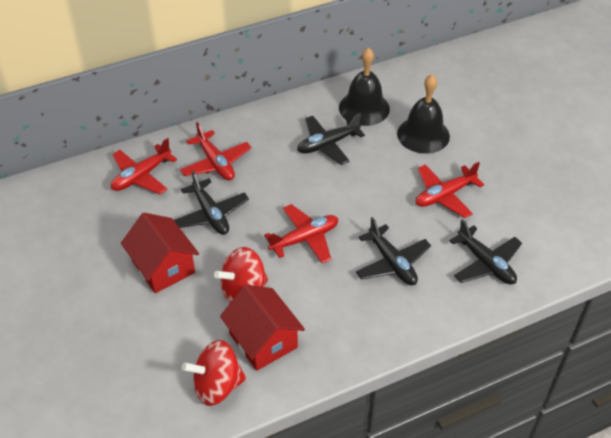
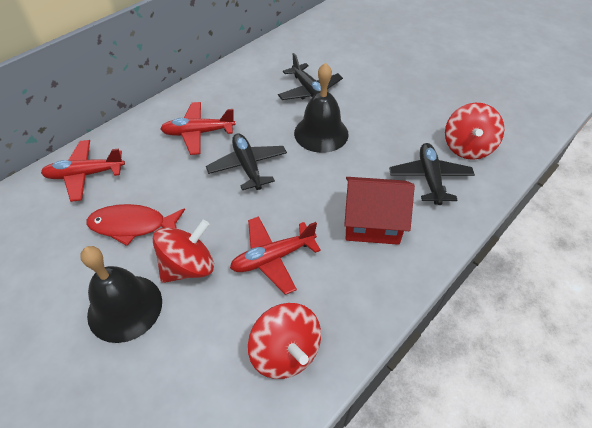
black plane: [174,170,249,235] [297,113,365,165] [356,217,431,285] [449,219,522,284] = 4 -> [206,133,287,190] [278,53,343,100] [389,143,475,205] = 3
red fish: none = 0 -> [86,204,185,246] = 1
red house: [121,213,199,293] [220,285,305,371] = 2 -> [344,177,415,245] = 1
red plane: [111,138,177,194] [180,122,251,181] [264,204,338,263] [416,162,484,218] = 4 -> [41,140,125,202] [160,102,236,155] [230,216,321,295] = 3
red spinning top: [182,340,246,406] [214,247,268,303] = 2 -> [153,220,214,283] [248,303,321,379] [445,103,504,160] = 3

